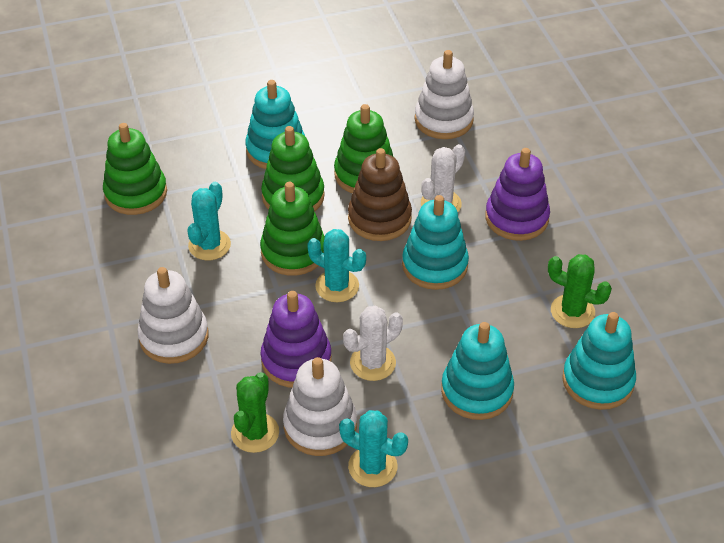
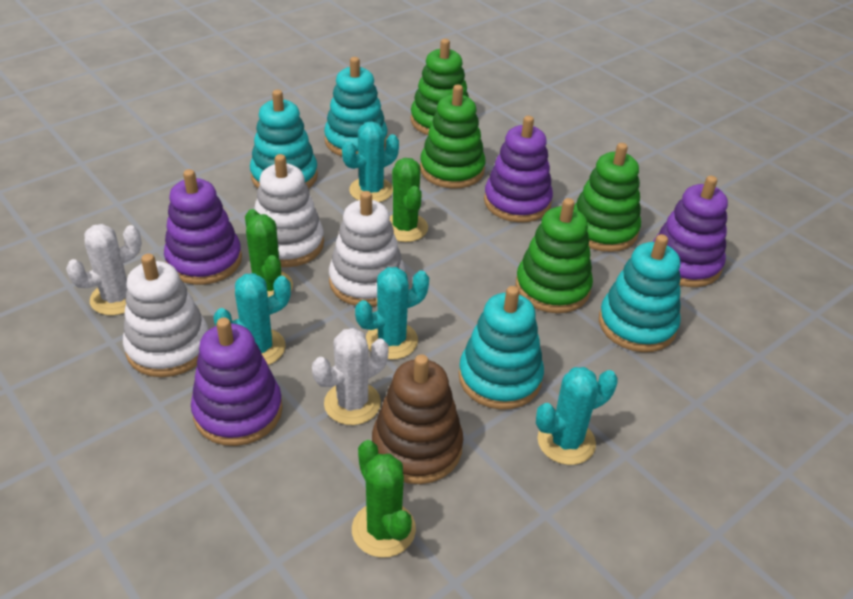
green cactus: [231,372,279,453] [548,254,612,328] = 2 -> [245,209,293,297] [352,440,416,558] [390,158,428,242] = 3
purple stacking toy: [261,291,332,388] [485,148,550,241] = 2 -> [164,169,242,285] [191,317,283,446] [484,116,553,223] [653,176,728,287] = 4
turquoise cactus: [187,182,231,260] [307,229,366,302] [339,410,408,487] = 3 -> [213,273,291,365] [342,122,399,202] [355,267,429,360] [536,367,618,465] = 4

